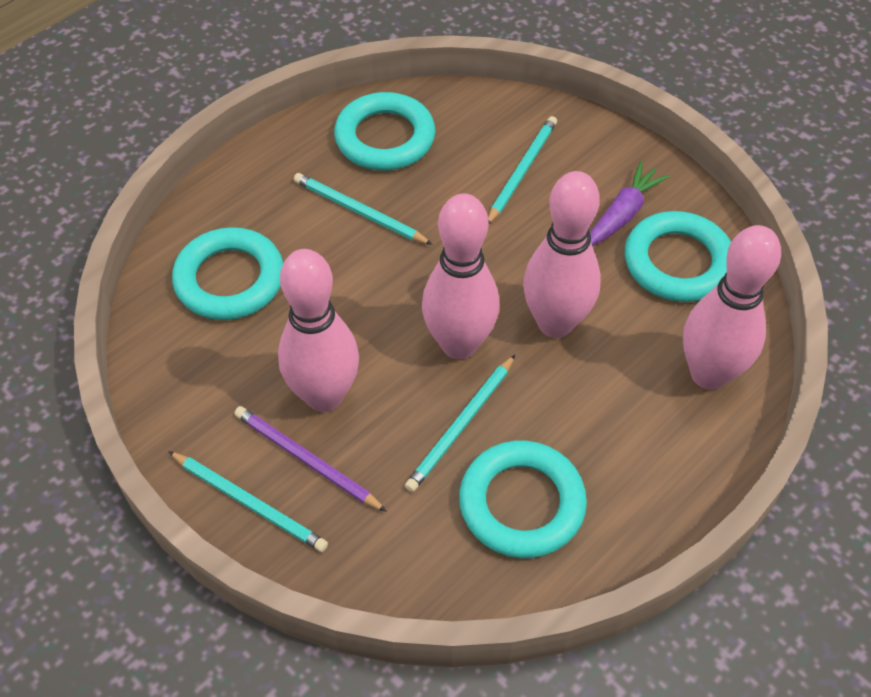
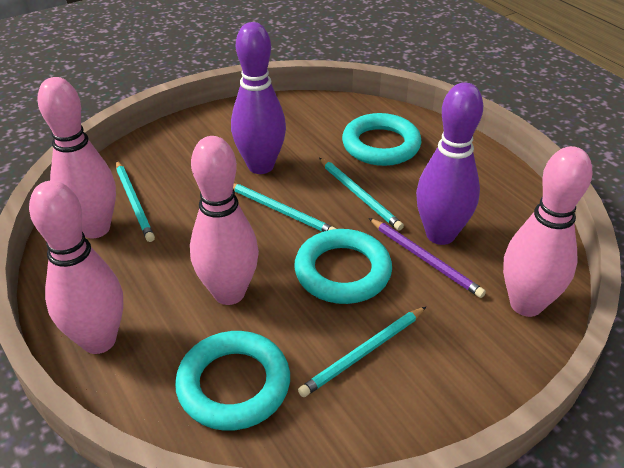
purple bowling pin: none = 0 -> [231,22,286,174] [416,82,483,245] = 2
purple carrot: [590,161,670,246] = 1 -> none = 0
turquoise ring: [172,227,283,320] [334,92,435,170] [459,440,587,558] [625,211,731,302] = 4 -> [175,331,290,431] [294,229,392,304] [342,113,421,166] = 3

